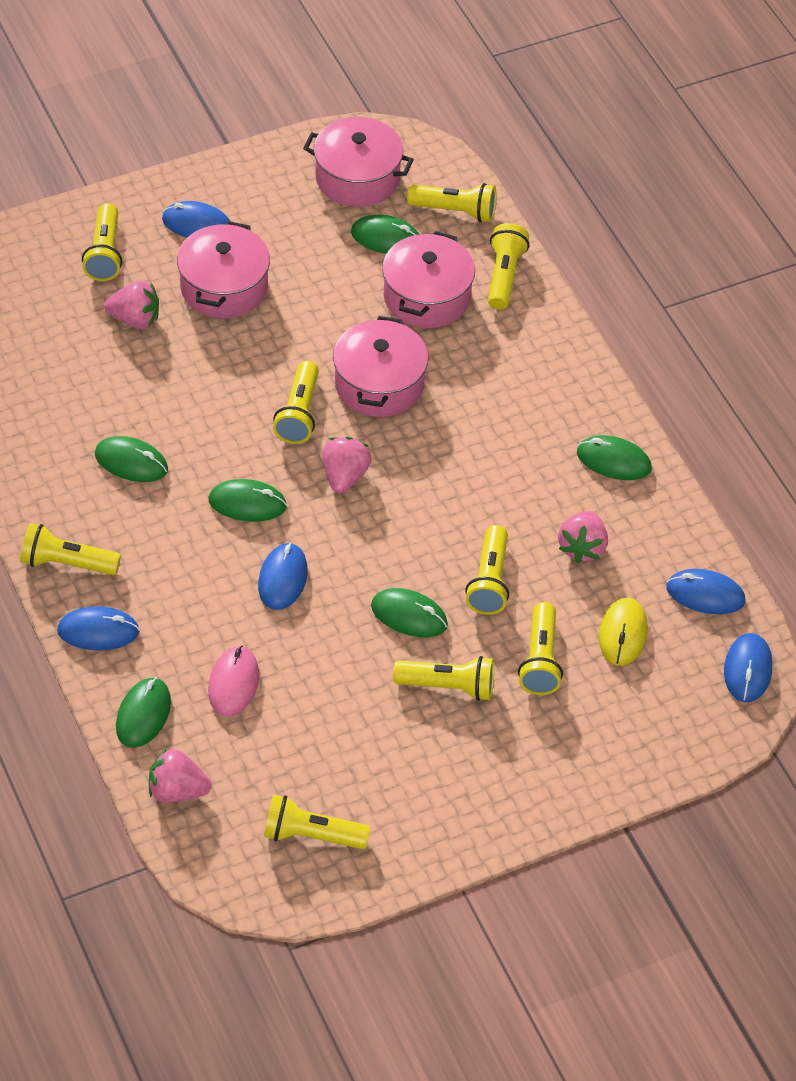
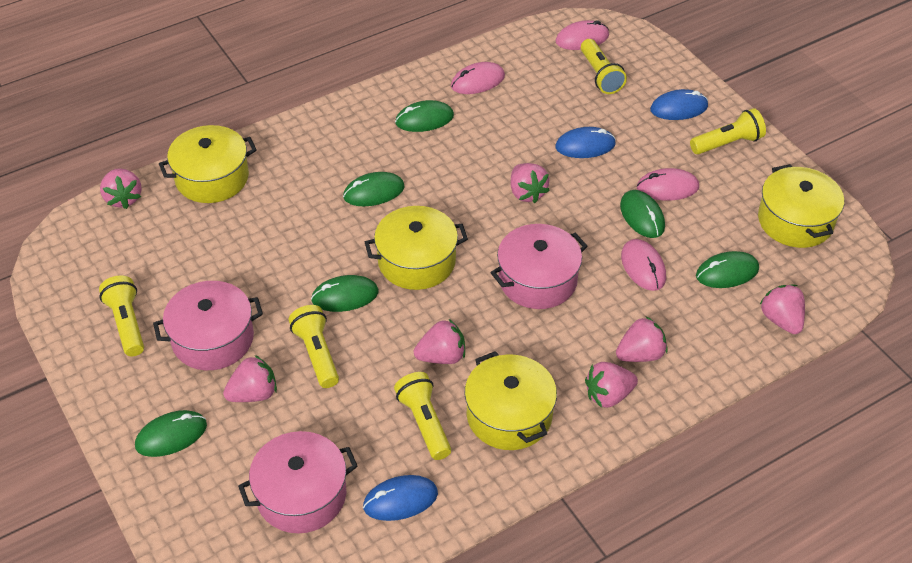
blue mouse: [57,606,140,651] [162,201,230,238] [258,542,308,610] [666,569,746,614] [724,633,773,702] = 5 -> [363,475,438,521] [555,127,616,158] [650,89,708,120] = 3
pink mouse: [208,645,259,717] = 1 -> [451,62,505,94] [555,20,609,50] [621,239,666,291] [637,168,699,201] = 4
pink pot: [177,221,270,318] [303,117,414,207] [333,316,428,417] [382,231,475,328] = 4 -> [153,281,263,370] [238,431,358,533] [491,224,588,309] = 3
pink strawberry: [104,281,159,329] [149,748,211,802] [322,437,371,493] [558,511,608,563] = 4 -> [100,168,142,209] [223,355,277,402] [414,319,465,364] [510,163,550,203] [585,362,638,408] [616,316,668,362] [760,284,805,334] = 7
yellow flashlight: [20,523,121,575] [82,203,122,281] [264,795,370,849] [273,361,319,444] [393,656,494,701] [407,183,496,223] [465,525,509,615] [488,223,529,310] [518,602,563,695] = 9 -> [99,275,144,357] [289,305,339,388] [394,372,451,460] [581,39,627,94] [690,108,766,154] = 5
yellow mouse: [599,598,648,666] = 1 -> none = 0
yellow pot: none = 0 -> [159,125,257,203] [365,206,468,290] [465,351,557,450] [758,164,844,248] = 4

